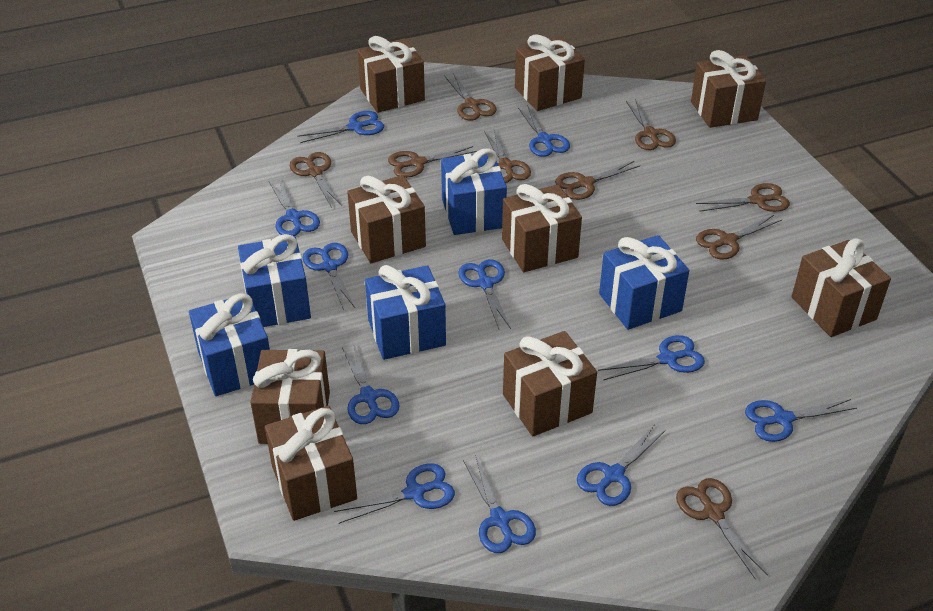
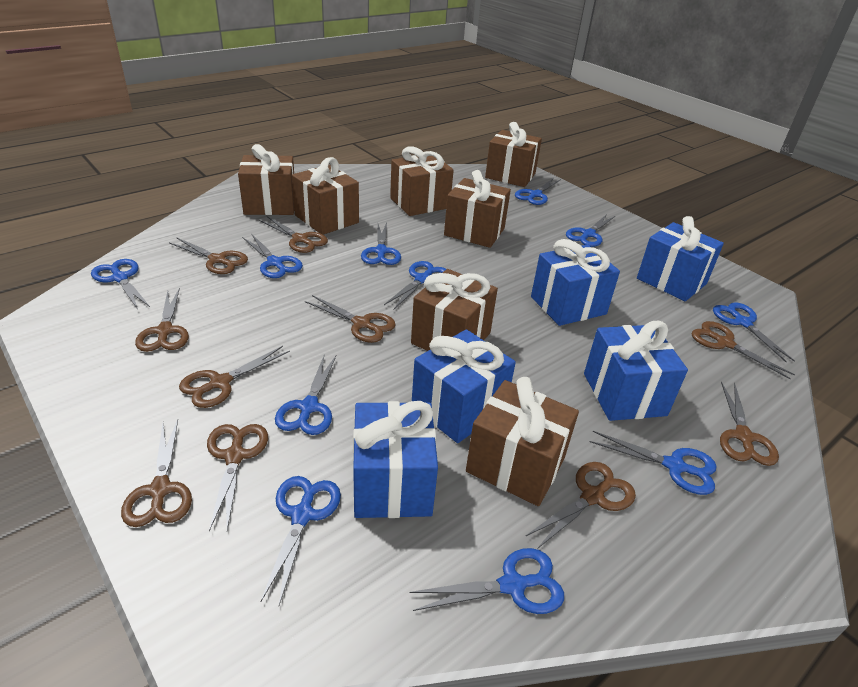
brown gift: [250,349,330,444] [265,406,357,521] [347,175,426,263] [357,36,425,113] [502,184,582,272] [503,331,597,436] [515,34,585,111] [691,50,766,128] [792,238,891,337] = 9 -> [238,144,294,215] [292,157,359,235] [390,146,454,216] [411,269,498,351] [444,170,511,248] [466,377,579,506] [485,122,542,187] = 7
brown scissors: [290,152,342,208] [388,146,477,178] [445,73,496,121] [484,130,531,183] [555,161,640,200] [626,99,676,150] [676,478,768,578] [696,183,790,212] [696,214,782,260] = 9 -> [121,419,192,527] [135,288,189,352] [169,237,248,274] [179,346,290,408] [207,424,268,531] [259,216,328,253] [305,295,396,343] [525,462,636,549] [692,321,795,379] [720,381,779,466] = 10

